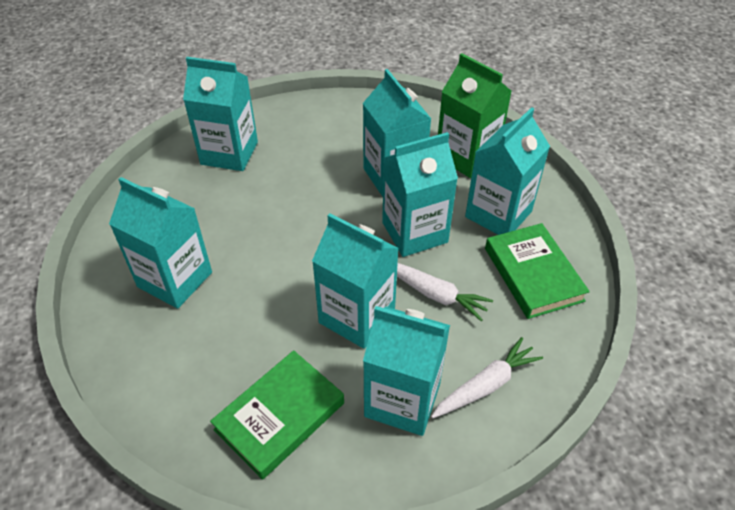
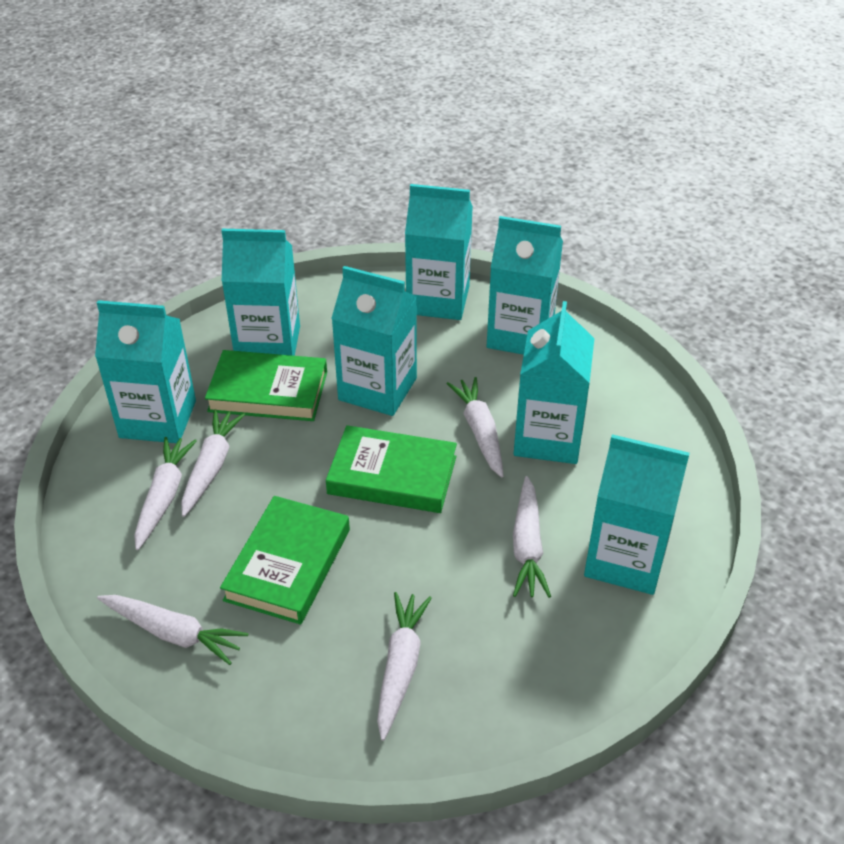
green book: [210,350,344,480] [485,223,590,319] = 2 -> [205,350,327,421] [220,496,350,625] [326,425,457,513] = 3
green carton: [438,53,512,178] = 1 -> none = 0
white carrot: [397,263,493,321] [431,337,543,418] = 2 -> [97,595,248,665] [134,437,197,550] [181,409,245,517] [377,592,432,741] [447,377,503,477] [513,476,551,598] = 6

